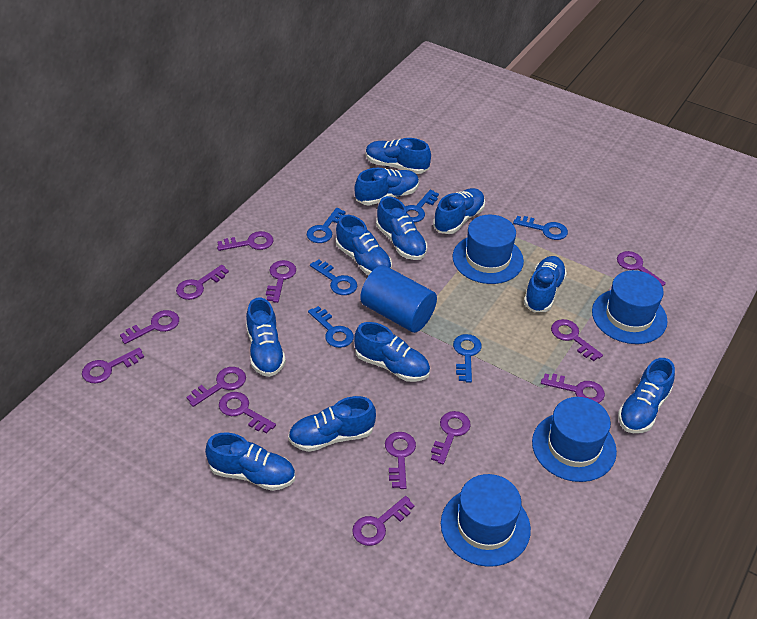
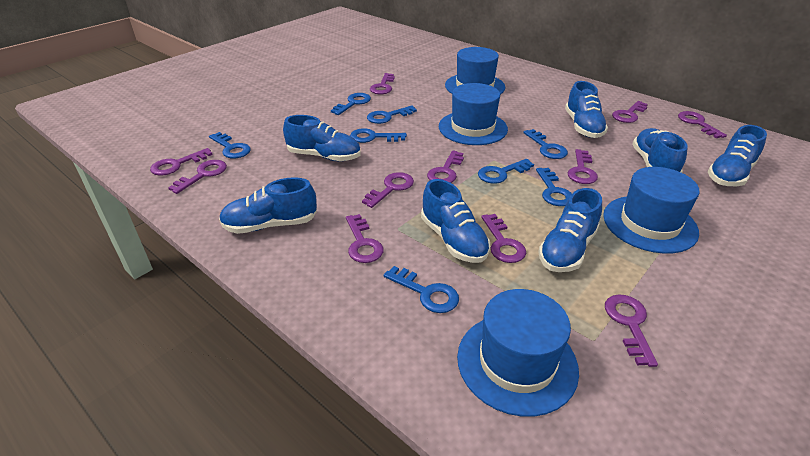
blue cylinder: [360,265,437,333] = 1 -> none = 0
blue key: [307,208,346,243] [308,306,354,348] [310,259,357,295] [405,190,439,223] [453,334,482,383] [513,216,568,240] = 6 -> [209,132,251,158] [331,93,371,115] [350,128,407,143] [367,105,417,124] [384,266,459,313] [478,159,534,184] [523,129,568,159] [536,168,572,206] = 8
blue shoe: [205,432,295,491] [246,298,286,377] [288,396,376,452] [336,215,392,275] [354,168,419,206] [354,322,430,382] [366,138,431,174] [376,196,427,260] [433,188,485,234] [524,256,567,313] [618,358,675,433] = 11 -> [219,177,317,234] [283,115,361,161] [421,179,490,263] [538,188,602,272] [565,81,608,138] [632,128,688,173] [708,125,767,186] = 7
purple key: [82,348,144,383] [120,310,179,344] [176,265,229,300] [186,367,246,407] [217,231,273,251] [219,392,276,434] [266,260,296,303] [352,496,415,546] [385,432,416,489] [431,411,471,464] [541,374,605,403] [551,319,603,361] [617,251,666,286] = 13 -> [150,148,213,176] [168,160,227,194] [346,214,384,263] [362,172,414,208] [370,73,395,94] [427,150,464,183] [481,214,526,263] [568,149,598,184] [605,294,658,367] [612,101,648,123] [678,111,727,138] = 11

